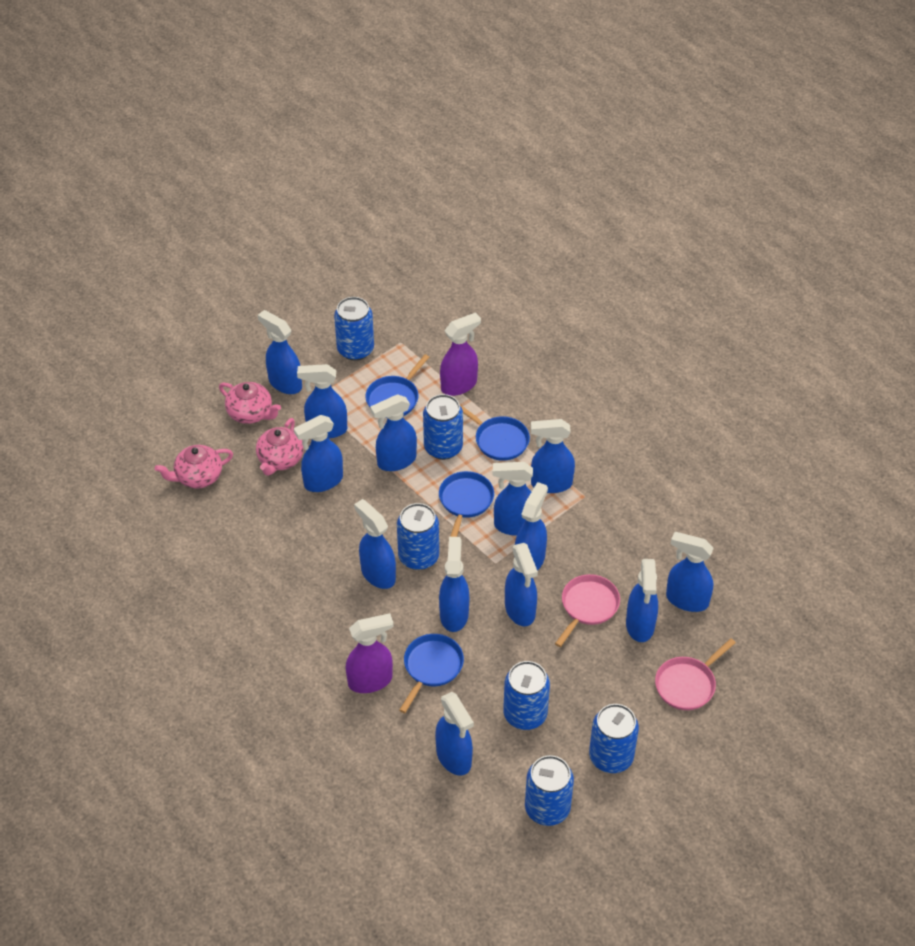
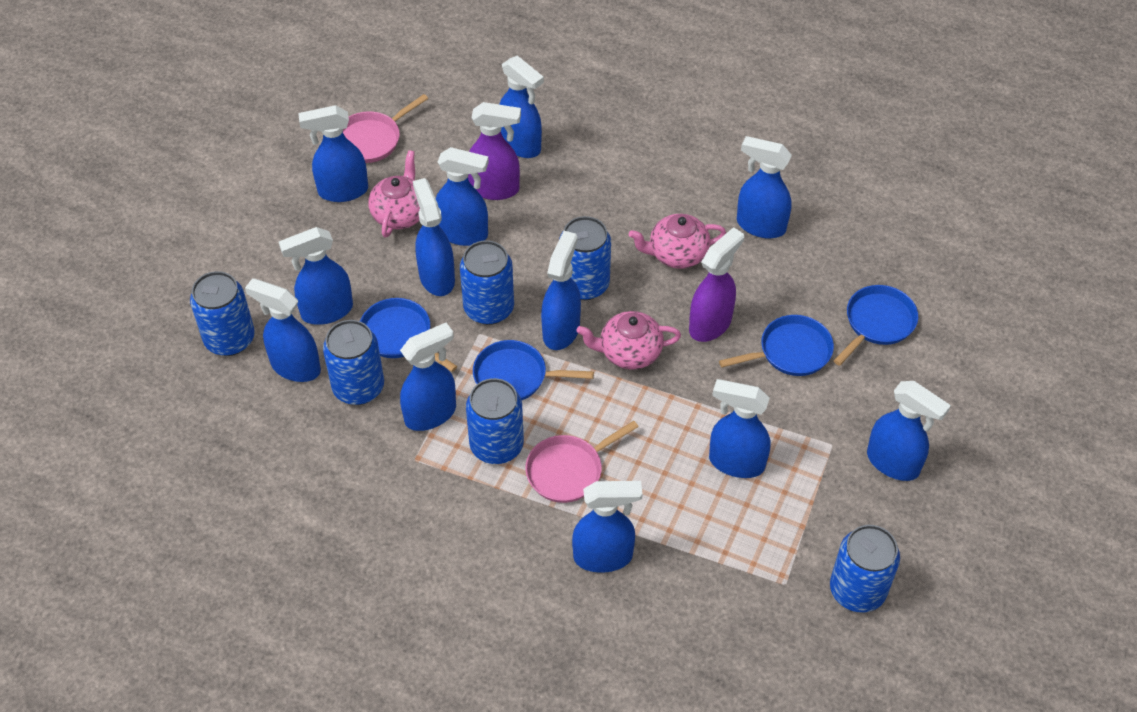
blue spray bottle: [258,310,302,394] [294,415,343,492] [297,364,347,438] [354,499,396,589] [370,394,417,471] [435,692,474,775] [439,537,469,632] [492,462,533,536] [505,543,538,626] [515,482,548,570] [531,419,575,493] [626,559,658,642] [666,532,714,612] = 13 -> [245,278,321,382] [279,227,353,325] [298,105,368,202] [400,323,456,431] [413,178,455,296] [436,147,489,246] [499,55,544,158] [541,231,581,350] [572,481,643,573] [709,379,770,478] [737,136,792,238] [867,381,951,481] = 12

